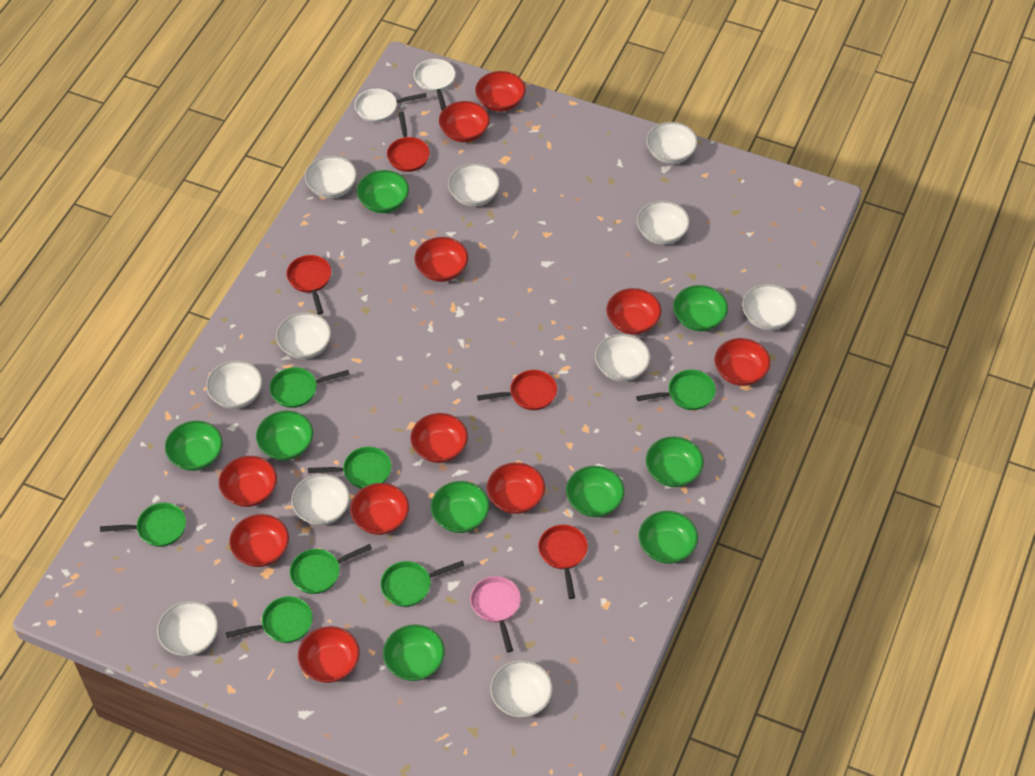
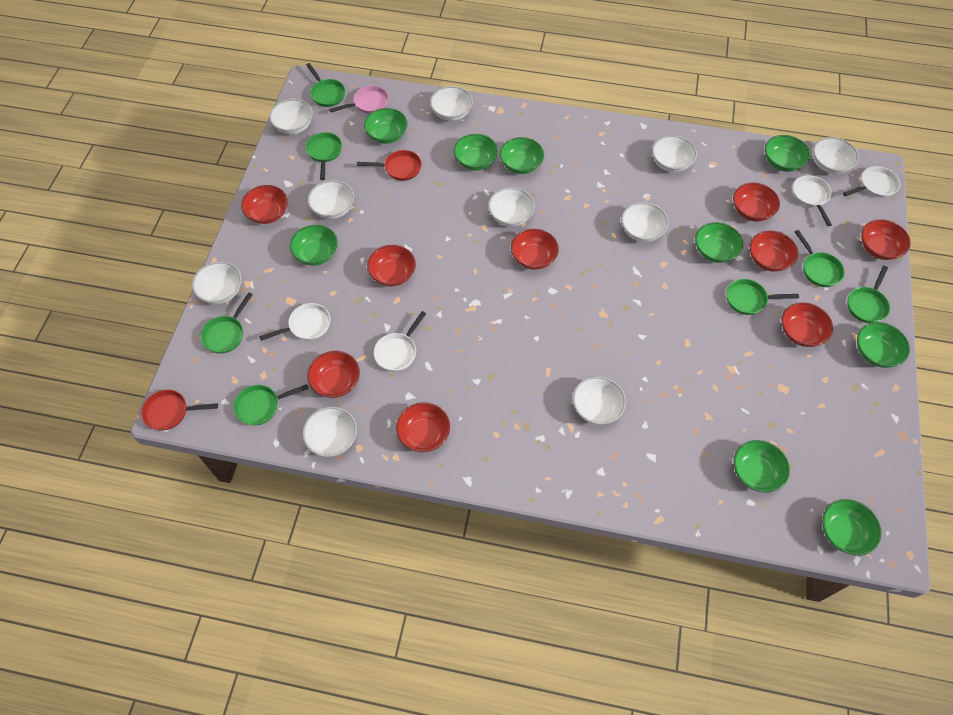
red bowl: [219,456,277,507] [229,514,289,567] [298,626,360,683] [350,483,409,535] [410,413,468,463] [415,237,468,282] [439,101,490,142] [475,71,526,112] [487,462,545,514] [606,288,661,335] [715,338,770,386] = 11 -> [241,185,288,224] [307,351,360,398] [367,245,416,286] [396,402,450,452] [511,229,559,270] [733,183,780,221] [750,230,798,272] [782,302,833,347] [861,219,911,260] = 9
red pan: [286,255,331,315] [387,112,430,172] [477,370,557,410] [538,525,588,599] = 4 -> [141,390,218,431] [357,150,422,181] = 2
white bowl: [157,601,218,656] [206,360,262,409] [276,312,331,359] [291,474,350,525] [305,156,357,198] [448,163,500,206] [490,660,553,718] [595,334,651,381] [637,201,690,245] [646,122,698,164] [742,284,797,330] = 11 -> [192,261,242,304] [269,99,313,134] [302,407,357,457] [308,180,354,219] [430,86,473,121] [488,187,535,227] [573,376,626,425] [621,202,669,242] [652,135,697,172] [813,137,859,174] = 10
white pan: [355,89,427,122] [414,59,455,110] = 2 -> [259,303,330,341] [374,311,426,372] [793,175,832,226] [843,166,900,198] = 4

